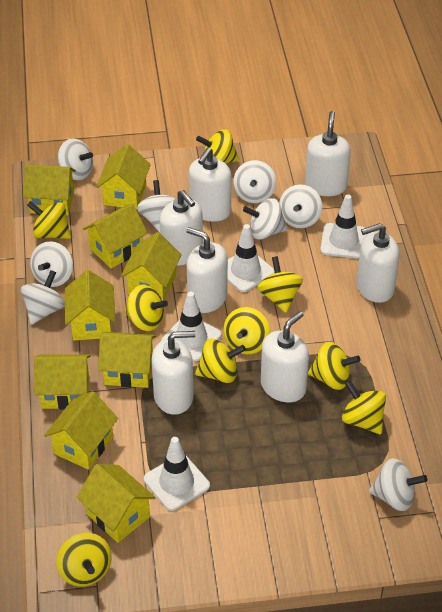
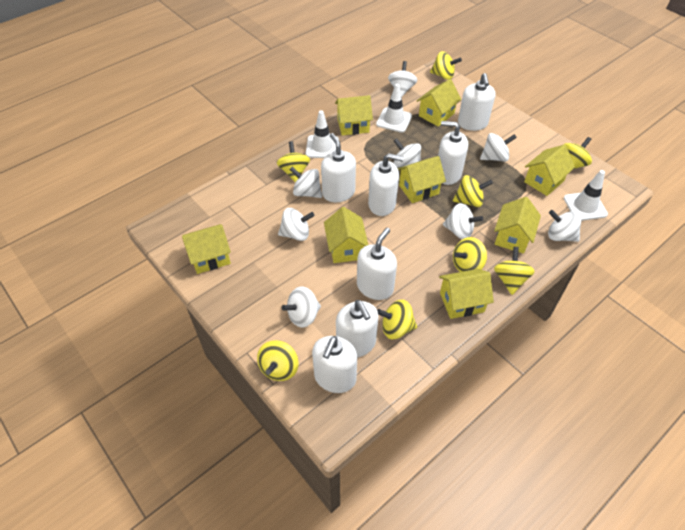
white traffic cone: [144,437,210,511] [162,292,222,361] [228,224,275,292] [320,195,367,259] = 4 -> [306,110,339,158] [376,84,412,132] [564,170,608,221] = 3
yellow house: [23,164,76,215] [34,354,91,409] [44,391,118,470] [65,270,115,341] [77,464,156,543] [83,203,148,268] [96,144,151,209] [98,332,156,388] [121,232,182,301] = 9 -> [182,224,231,274] [324,207,368,263] [335,95,373,135] [398,156,446,203] [417,79,461,127] [439,269,494,319] [494,197,541,253] [524,145,575,196] = 8
yellow spinning top: [27,201,71,239] [56,533,112,587] [125,284,168,331] [195,339,246,383] [196,130,239,164] [223,307,270,354] [257,256,303,313] [308,342,360,390] [342,380,386,434] = 9 -> [257,340,299,381] [277,141,310,182] [377,300,417,339] [430,51,462,80] [453,175,493,207] [453,237,487,272] [494,247,535,295] [563,137,592,169] = 8

